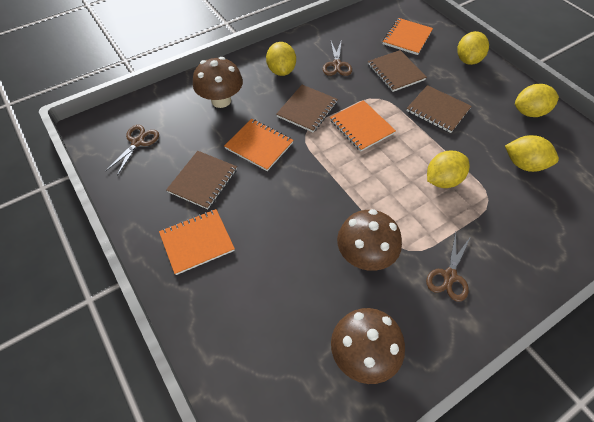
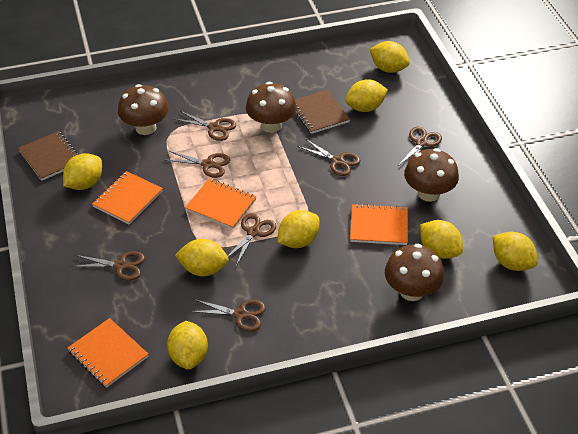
brown mushroom: [193,57,243,108] [331,308,405,384] [337,209,402,271] = 3 -> [118,84,169,135] [246,82,297,133] [385,244,444,301] [404,148,459,202] = 4
brown notebook: [166,151,237,209] [276,85,338,132] [368,50,427,92] [406,85,472,133] = 4 -> [18,131,79,181] [295,89,350,134] = 2
brown scissors: [105,125,159,176] [323,39,352,76] [426,232,471,301] = 3 -> [71,251,145,281] [165,151,230,178] [174,111,236,141] [190,299,266,332] [228,213,276,266] [298,139,361,176] [398,127,442,166] = 7
yellow lemon: [266,42,296,76] [427,151,470,188] [457,31,489,65] [505,135,559,172] [515,84,559,117] = 5 -> [63,153,102,190] [167,321,208,369] [175,239,229,276] [278,210,319,248] [345,79,388,112] [369,41,410,73] [420,220,463,259] [493,232,538,271] = 8

